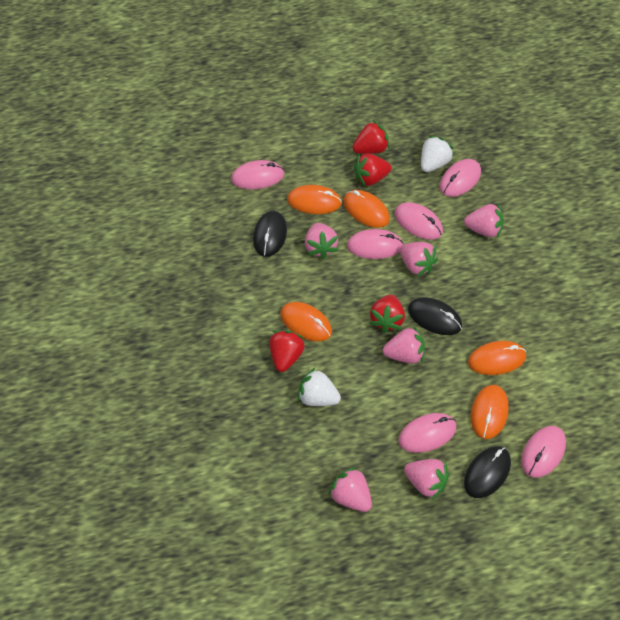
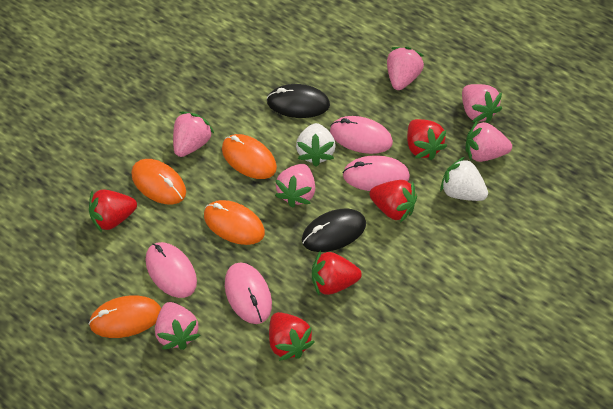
black mouse: [253,211,287,257] [408,297,462,335] [464,446,511,498] = 3 -> [267,84,330,118] [302,208,366,252] = 2
orange mouse: [280,302,332,341] [287,185,342,214] [343,190,390,228] [468,341,526,375] [471,385,509,439] = 5 -> [89,295,161,338] [132,159,186,205] [204,200,265,245] [222,134,277,179] = 4
pink mouse: [231,160,284,189] [347,229,404,259] [395,202,443,240] [398,413,457,453] [440,159,481,197] [521,426,566,478] = 6 -> [146,242,197,298] [225,262,272,324] [330,116,393,154] [342,155,410,191] = 4
red strawberry: [269,330,305,372] [353,121,390,154] [354,154,392,186] [369,294,405,333] = 4 -> [89,189,137,232] [269,312,314,361] [312,250,362,295] [369,180,417,223] [407,119,447,160] = 5

